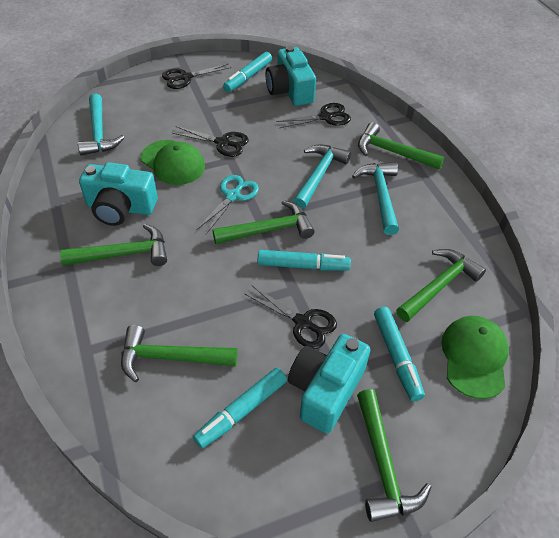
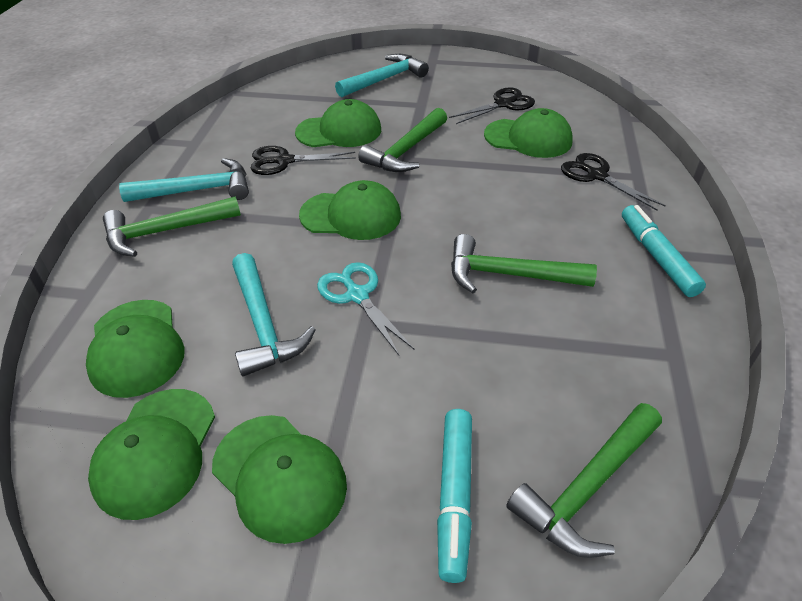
black scissors: [162,64,232,89] [172,126,249,157] [245,286,337,349] [276,103,351,128] = 4 -> [250,146,356,175] [449,87,535,124] [561,153,666,211] = 3
green cap: [141,140,205,185] [441,316,509,399] = 2 -> [86,300,185,398] [88,389,215,520] [212,415,347,544] [295,99,381,147] [299,180,401,240] [484,108,573,158] = 6
green hammer: [60,224,167,266] [121,325,237,382] [212,200,315,244] [357,389,431,522] [358,122,444,170] [396,249,486,322] = 6 -> [103,196,241,257] [358,108,447,172] [451,234,597,293] [506,403,662,558] = 4
turquoise camera: [79,162,158,226] [265,46,316,106] [288,334,370,434] = 3 -> none = 0
turquoise marker: [193,368,287,449] [223,52,272,92] [258,250,351,271] [374,307,425,401] = 4 -> [437,409,472,583] [622,205,706,297] = 2

